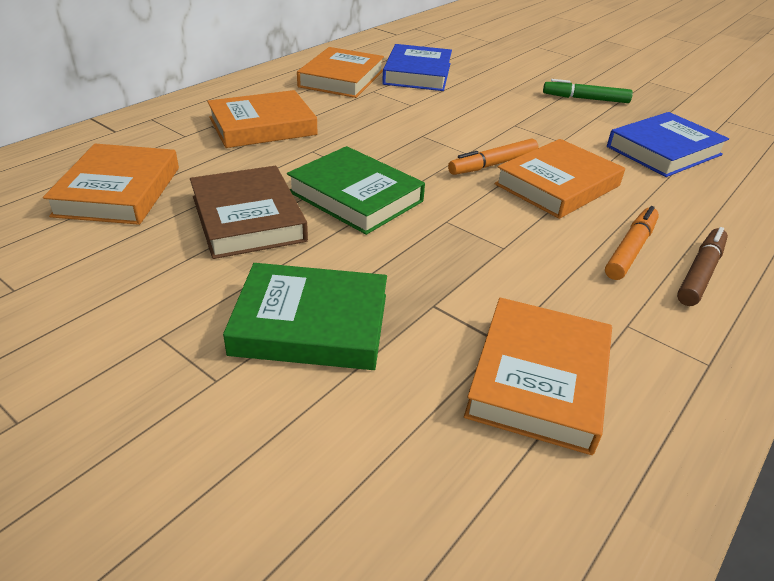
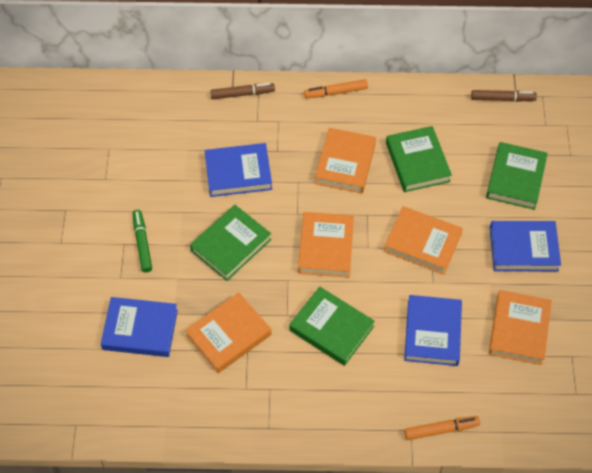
blue book: [382,44,452,91] [607,112,729,177] = 2 -> [101,297,178,357] [205,143,272,197] [404,295,462,366] [490,221,561,271] = 4
brown book: [190,166,308,259] = 1 -> none = 0
brown marker: [677,227,728,306] = 1 -> [210,83,275,99] [471,90,537,102] = 2
green book: [223,263,387,370] [287,146,425,235] = 2 -> [190,205,271,281] [289,287,375,366] [386,126,452,192] [486,142,548,210] = 4

